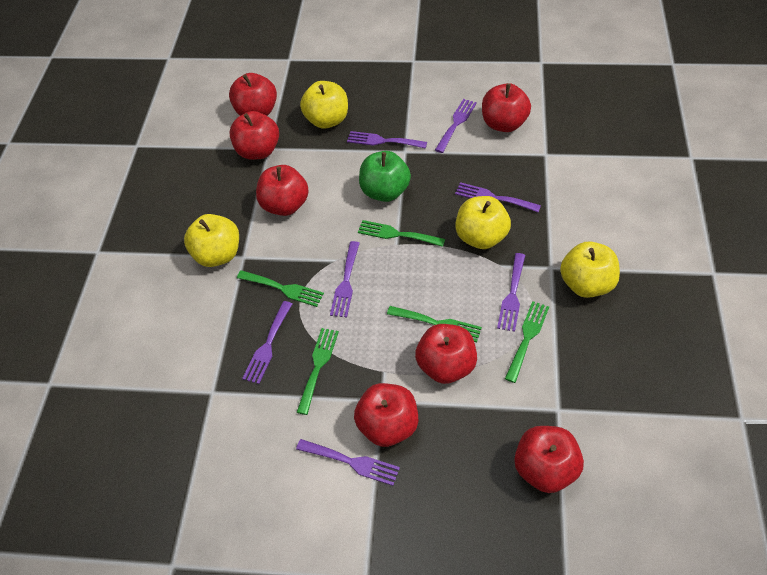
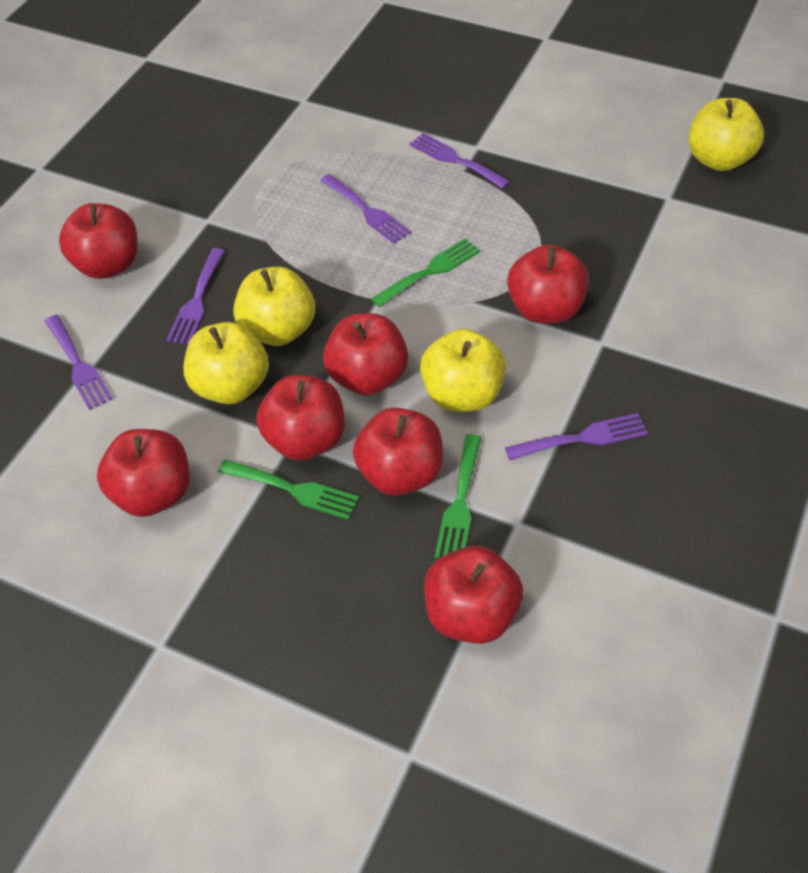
green apple: [359,151,411,202] = 1 -> none = 0
green fork: [237,270,324,307] [297,328,339,415] [358,220,445,247] [387,306,482,342] [505,301,549,383] = 5 -> [218,459,359,520] [371,238,481,307] [435,434,482,559] = 3
purple fork: [242,301,292,384] [296,439,400,486] [330,241,360,317] [347,131,427,149] [435,99,477,153] [455,182,541,212] [497,253,525,332] = 7 -> [45,315,113,410] [166,248,225,345] [320,174,411,244] [409,133,510,189] [505,413,648,460] = 5

